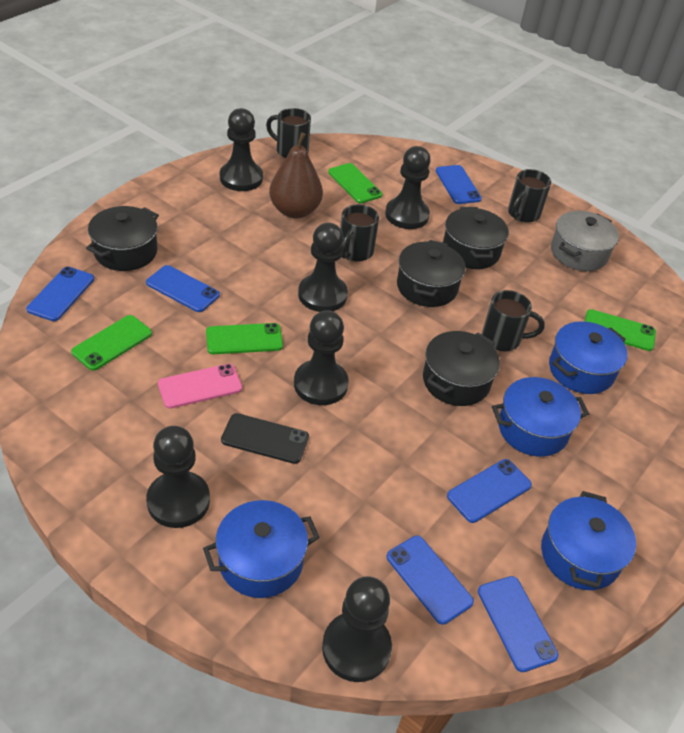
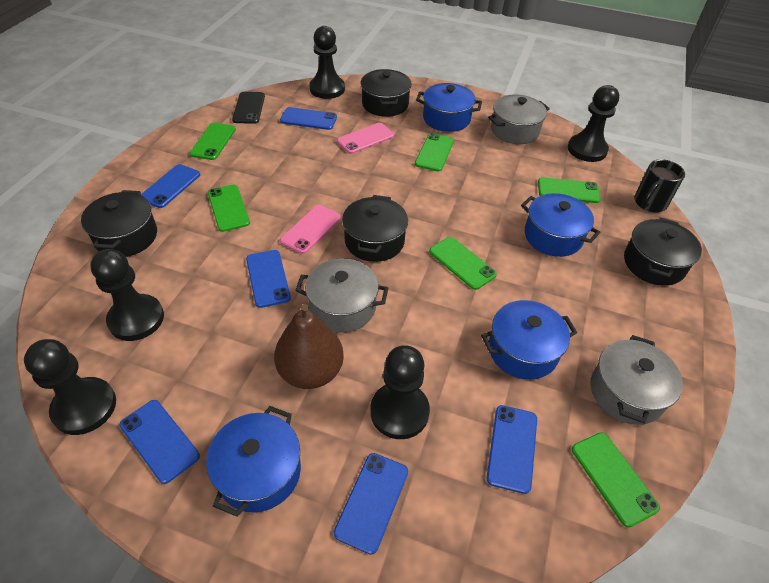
black mug: [266,108,311,158] [340,204,379,262] [482,290,545,351] [508,169,551,223] = 4 -> [634,159,685,212] = 1
black pawn: [146,426,210,528] [220,108,263,191] [294,310,349,405] [298,223,348,312] [322,576,392,682] [385,146,431,229] = 6 -> [24,339,116,435] [90,249,164,341] [309,26,345,99] [370,345,430,439] [568,85,619,162] = 5
green phone: [71,315,152,371] [206,323,283,354] [328,163,382,203] [585,309,656,351] = 4 -> [190,122,236,160] [208,185,250,232] [415,133,454,172] [429,237,497,290] [538,177,601,203] [572,432,660,527] = 6
grey pot: [551,211,619,271] = 1 -> [295,258,388,333] [488,94,550,144] [590,335,683,425] = 3
pink phone: [158,364,242,409] = 1 -> [280,205,341,254] [337,123,394,154] = 2

